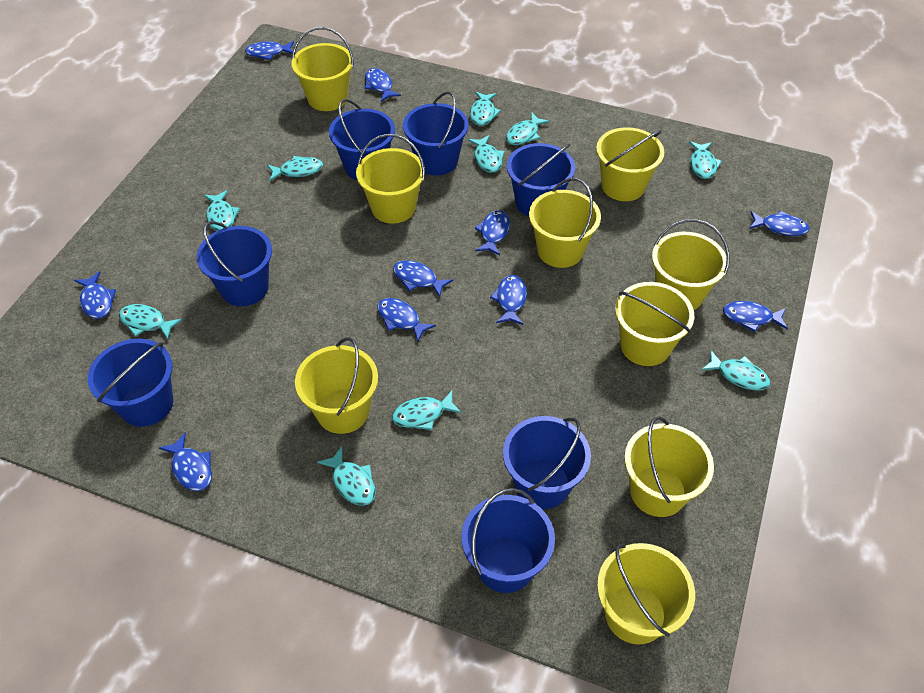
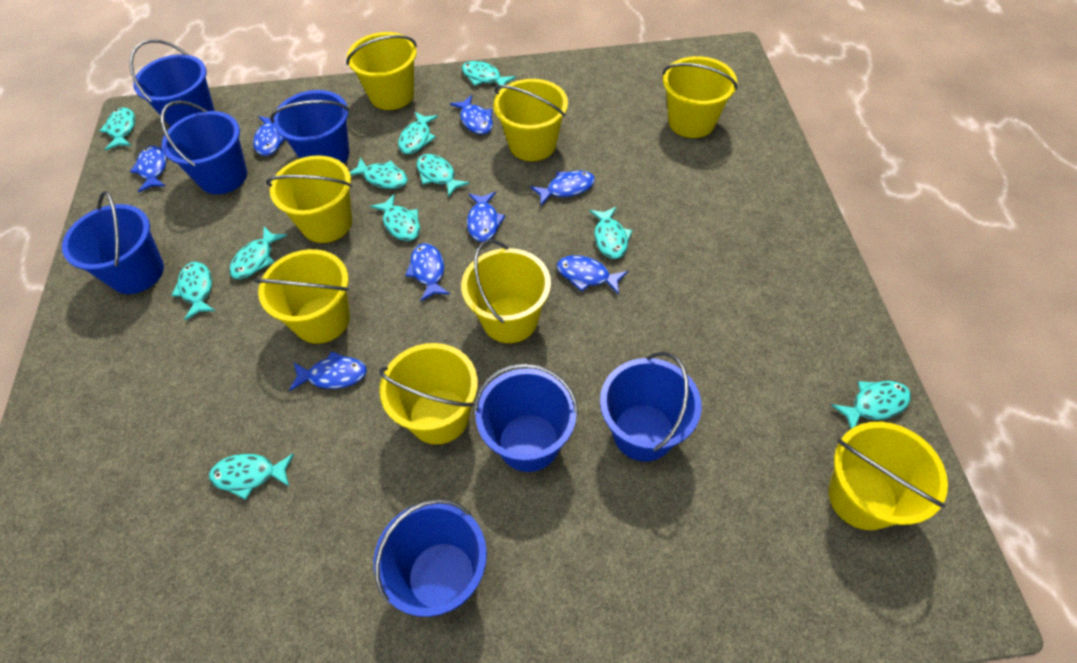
blue fish: [74,271,116,319] [159,433,212,491] [245,41,294,60] [364,68,401,102] [377,298,436,341] [393,260,453,297] [474,210,510,256] [490,275,527,325] [723,301,788,332] [749,210,810,236] = 10 -> [130,146,167,192] [253,116,285,156] [289,351,367,391] [405,243,450,301] [450,95,493,135] [467,192,505,242] [531,171,595,206] [557,255,628,295] = 8
turquoise fish: [119,304,182,339] [204,190,240,231] [267,156,323,181] [317,446,376,506] [392,391,462,430] [468,135,504,173] [470,92,501,126] [506,113,550,145] [689,141,722,179] [701,350,770,391] = 10 -> [100,107,135,150] [171,262,215,320] [209,453,294,500] [229,227,287,279] [350,158,408,189] [370,194,420,241] [398,112,438,154] [416,154,470,197] [461,61,516,89] [589,206,632,259] [831,381,911,429] = 11
yellow bucket: [291,27,354,111] [295,337,378,434] [356,134,425,224] [529,178,601,268] [596,127,664,201] [597,543,695,645] [615,282,694,366] [624,416,714,517] [652,219,730,310] = 9 -> [254,249,350,344] [266,155,352,243] [347,32,417,110] [379,343,478,444] [461,240,551,343] [494,79,568,161] [662,56,738,138] [829,422,948,530] = 8

